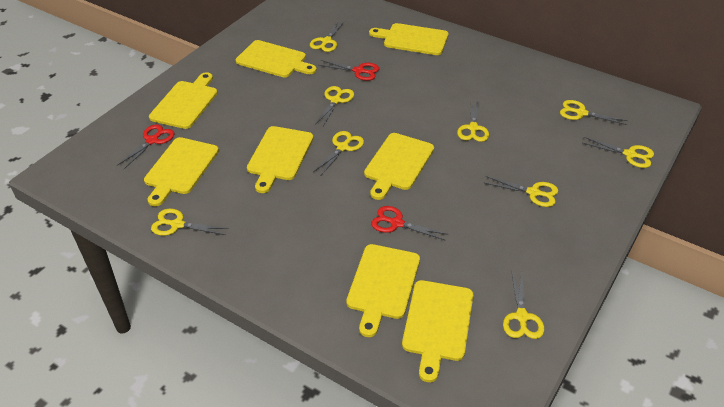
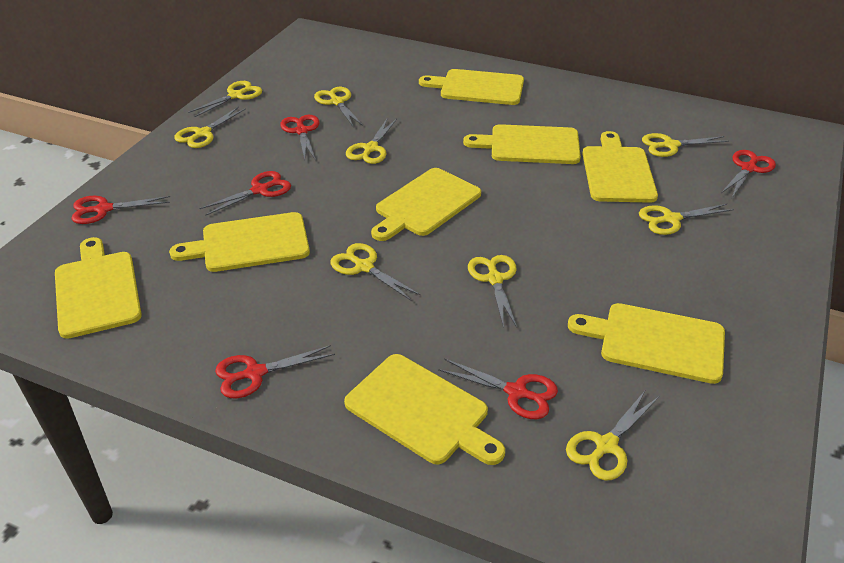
red scissors: [117,124,174,169] [319,60,379,81] [371,206,448,241] = 3 -> [71,196,170,224] [199,171,291,216] [215,345,335,398] [280,115,319,160] [438,359,558,419] [721,150,776,198] = 6

